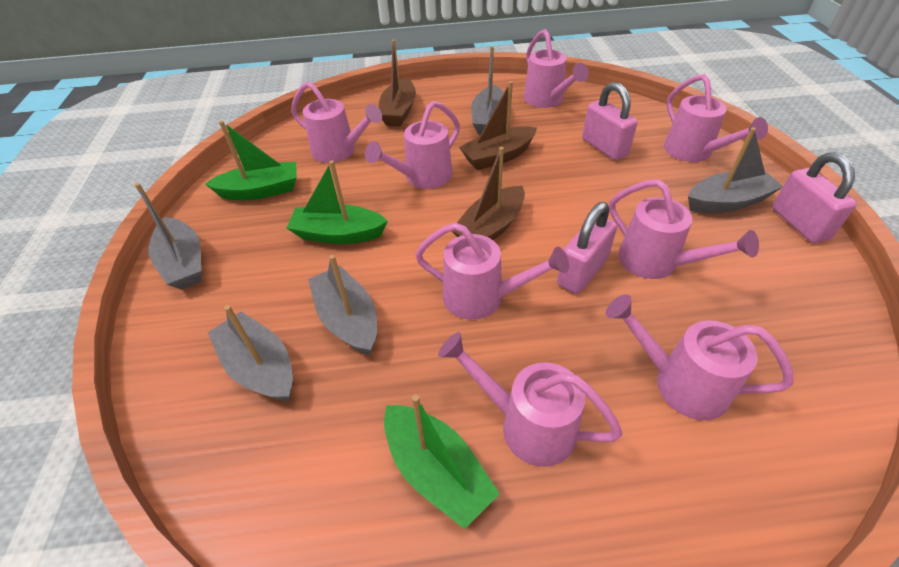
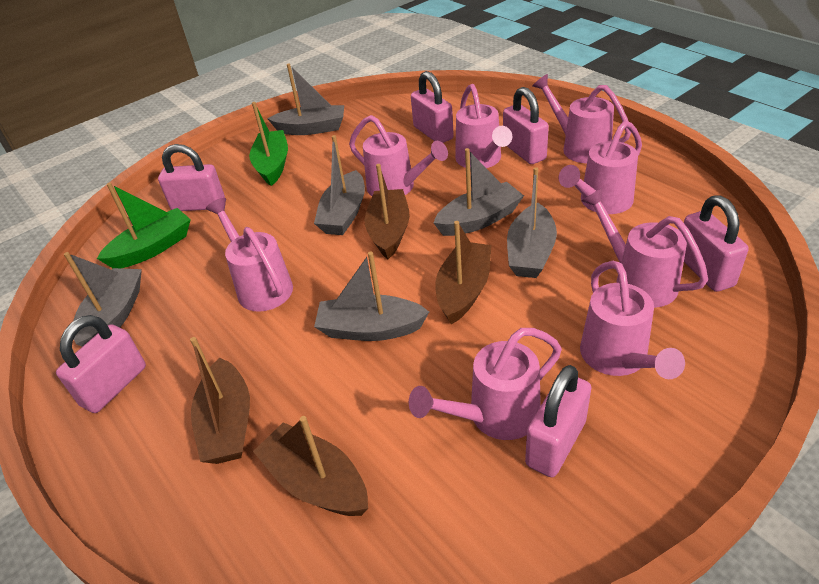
brown boat: [379,40,416,126] [452,147,525,240] [459,81,537,170] = 3 -> [190,337,250,464] [253,416,368,516] [364,164,410,259] [435,221,492,324] = 4
green boat: [205,121,297,200] [287,160,388,244] [384,395,500,529] = 3 -> [97,183,191,268] [249,102,288,186] = 2
grey boat: [135,183,202,290] [208,305,293,402] [308,255,377,356] [471,46,508,135] [688,127,783,213] = 5 -> [64,252,142,347] [267,63,344,135] [314,135,365,235] [314,251,429,341] [433,148,524,236] [507,167,557,278] = 6
pink padlock: [557,202,617,294] [582,82,638,160] [772,152,857,243] = 3 -> [56,315,146,413] [158,144,225,211] [411,71,454,143] [503,87,549,164] [525,365,591,477] [684,195,749,292] = 6

